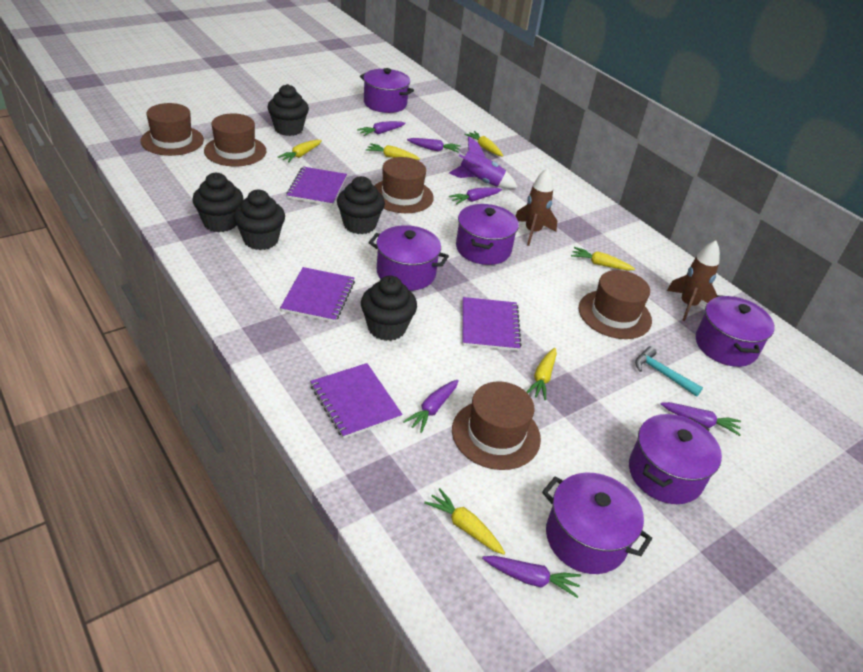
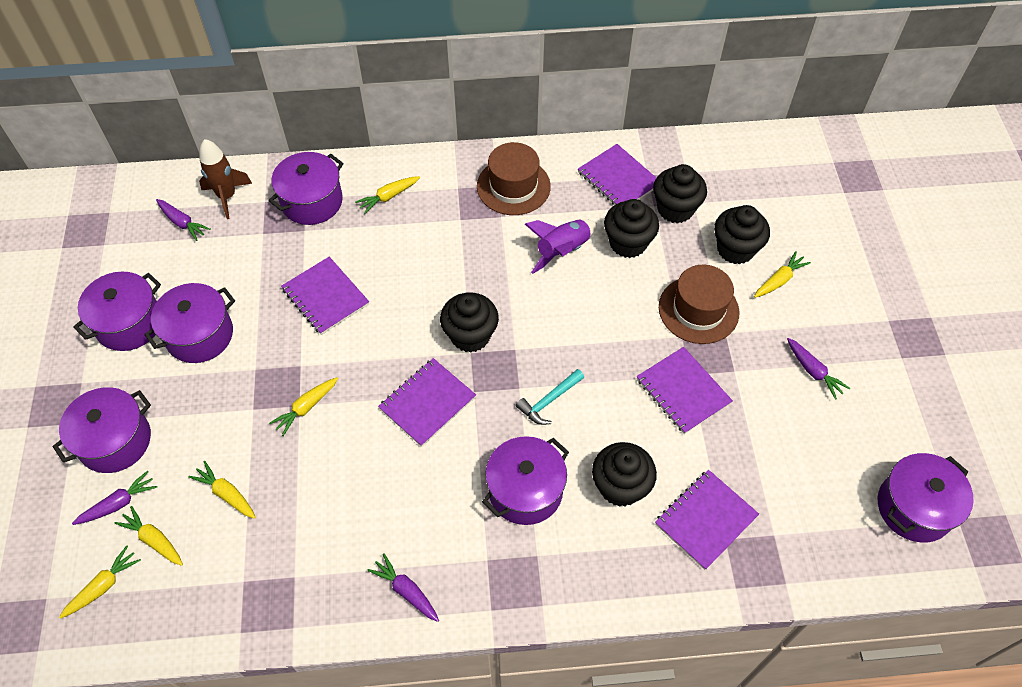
brown hat: [140,103,204,156] [204,113,266,166] [374,157,434,213] [452,382,541,470] [579,270,652,339] = 5 -> [477,142,551,215] [659,265,739,344] = 2
brown rocket: [515,168,557,246] [667,240,720,321] = 2 -> [199,139,252,219] = 1
purple carrot: [357,121,406,136] [403,380,459,433] [407,138,460,153] [449,187,502,204] [482,556,581,598] [661,402,741,436] = 6 -> [72,471,157,525] [156,199,211,241] [368,553,439,622] [787,338,850,400] = 4
purple notebook: [280,267,355,323] [286,167,347,206] [310,363,403,439] [462,297,522,351] = 4 -> [281,257,369,335] [378,358,476,447] [578,144,656,205] [637,347,733,434] [655,470,759,570] = 5

